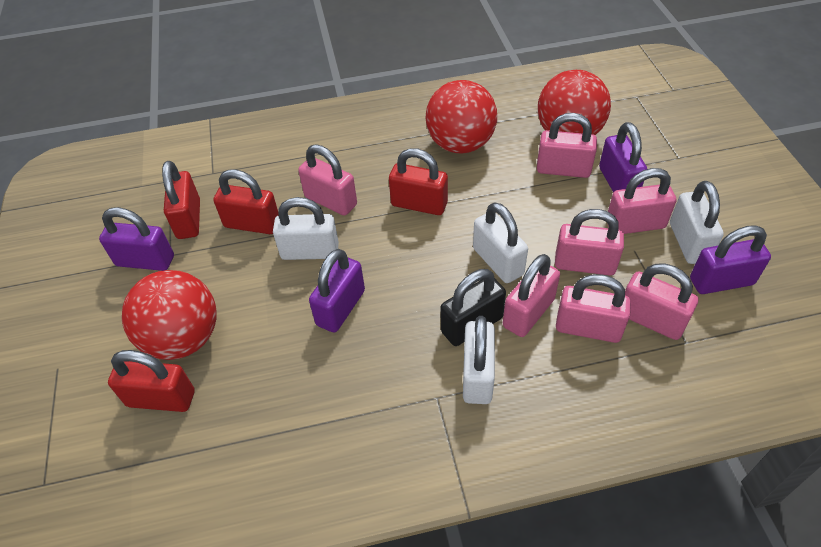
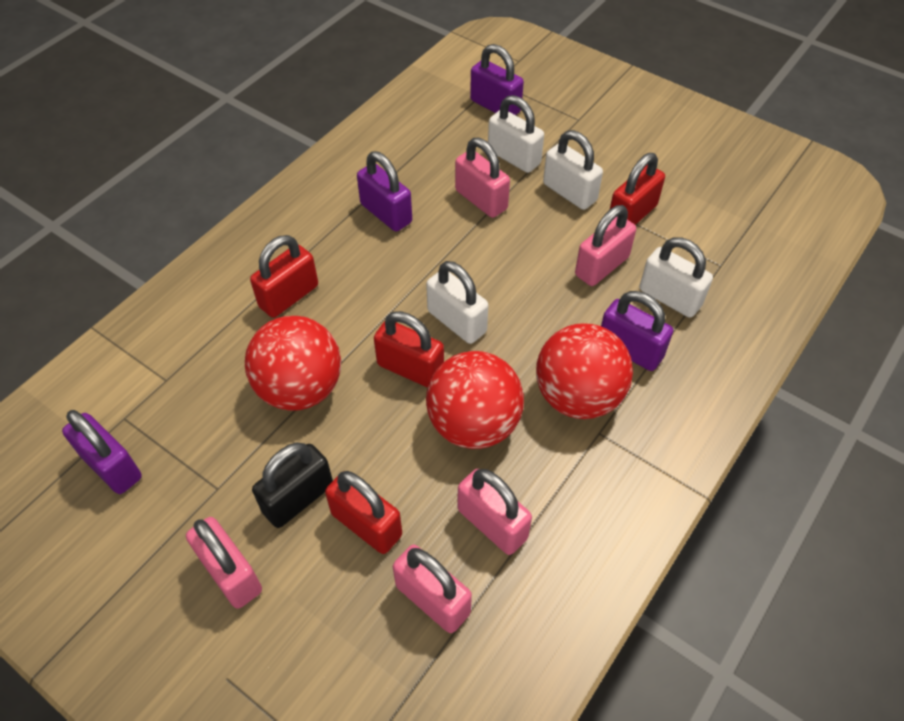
pink padlock: [298,144,357,216] [503,254,560,337] [537,113,597,178] [555,209,624,276] [556,274,631,343] [607,168,677,234] [625,264,699,340] = 7 -> [186,517,262,609] [393,544,472,633] [455,138,510,218] [458,469,532,555] [575,205,636,286] = 5

